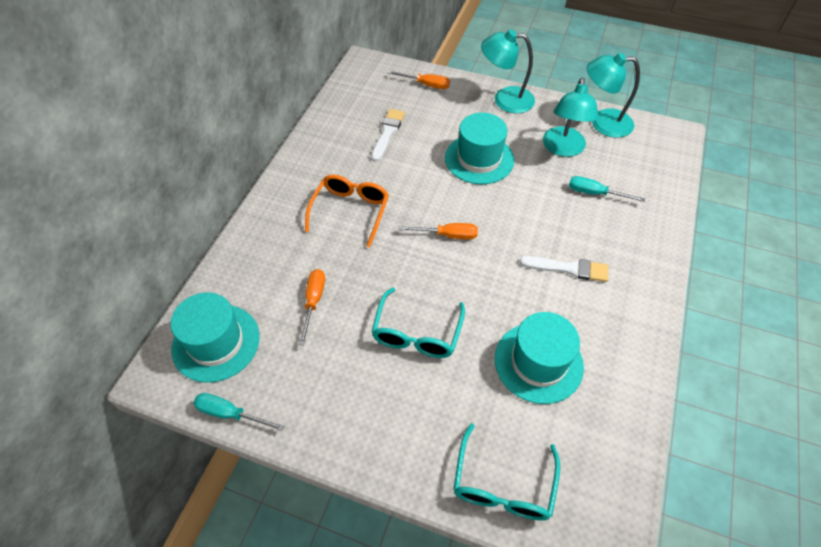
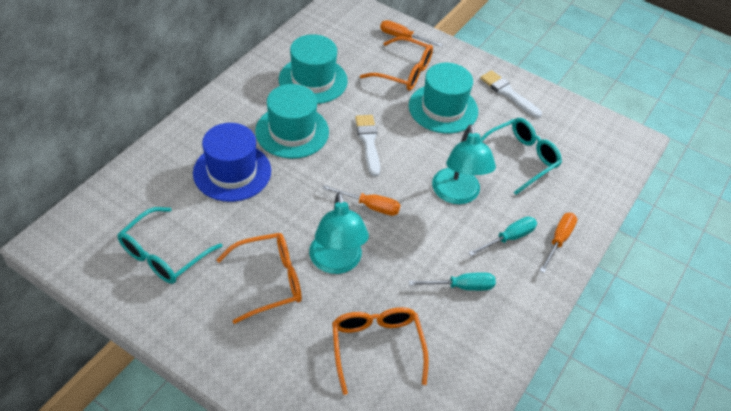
blue hat: none = 0 -> [193,123,271,202] = 1
orange glasses: [305,174,389,247] = 1 -> [217,233,302,324] [332,307,429,395] [360,36,433,91] = 3
turquoise lamp: [481,30,535,113] [543,78,599,157] [587,53,640,138] = 3 -> [309,192,369,274] [432,124,496,204] = 2

